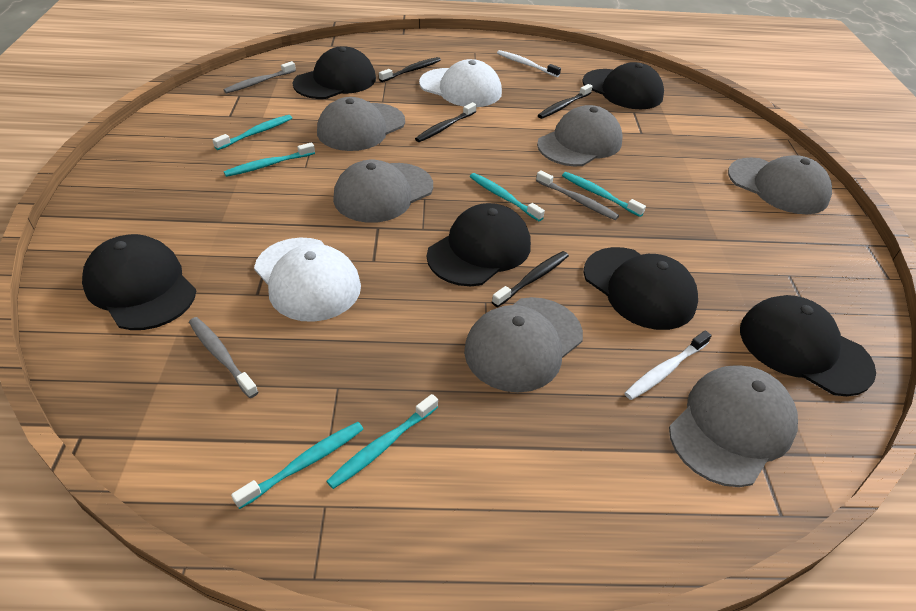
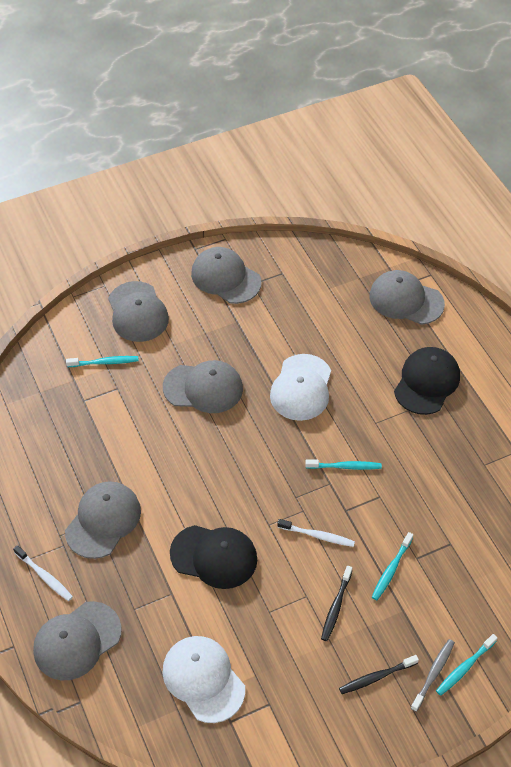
black cap: [82,234,196,330] [293,46,376,99] [427,203,531,286] [582,62,664,109] [584,247,698,330] [740,295,876,396] = 6 -> [170,525,257,589] [394,347,460,415] = 2
black toothbrush: [379,57,441,82] [415,102,477,142] [492,251,569,307] [538,84,593,119] = 4 -> [321,566,352,641] [339,655,419,694] = 2
grey toothbrush: [189,317,258,398] [223,61,296,93] [536,170,619,220] = 3 -> [411,639,455,712] = 1
turquoise toothbrush: [212,115,292,150] [224,142,315,177] [231,422,364,509] [326,394,438,489] [470,173,545,221] [562,172,646,217] = 6 -> [66,356,139,367] [305,460,382,470] [372,532,413,600] [436,634,498,696] = 4

